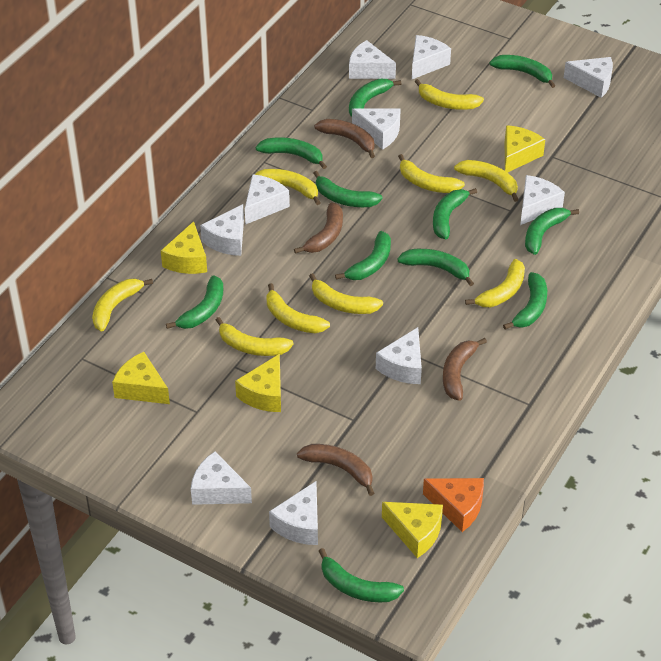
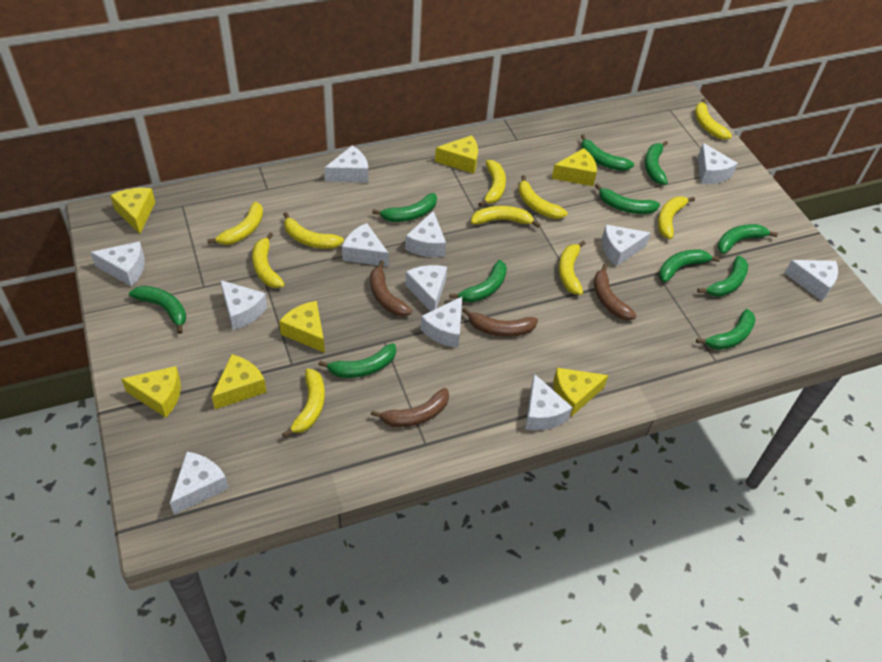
orange cheese: [423,478,484,532] = 1 -> none = 0
white cheese: [191,452,252,505] [200,204,244,256] [245,174,290,225] [269,481,318,545] [349,40,396,79] [352,108,401,150] [376,327,422,384] [412,35,451,79] [520,175,565,225] [564,57,613,98] = 10 -> [90,241,145,287] [170,452,229,515] [220,280,268,330] [324,146,368,183] [342,223,389,267] [405,211,446,257] [405,265,447,311] [420,297,462,348] [525,374,573,430] [602,225,651,267] [698,143,738,184] [784,260,838,301] = 12
yellow banana: [92,279,153,331] [216,317,294,356] [254,169,321,205] [266,283,330,333] [309,273,383,314] [398,154,465,193] [415,79,484,110] [454,160,519,202] [465,259,525,307] = 9 -> [207,202,263,245] [252,233,285,288] [282,369,325,438] [283,212,344,249] [471,206,540,227] [478,160,506,207] [518,175,568,219] [559,241,585,295] [658,197,695,239] [695,99,732,140] = 10
yellow cheese: [112,352,170,404] [161,221,207,274] [235,354,281,412] [382,502,443,558] [505,125,545,173] = 5 -> [110,188,155,234] [121,366,181,418] [212,354,267,409] [279,301,325,353] [435,135,478,174] [552,148,597,186] [553,368,609,417] = 7

